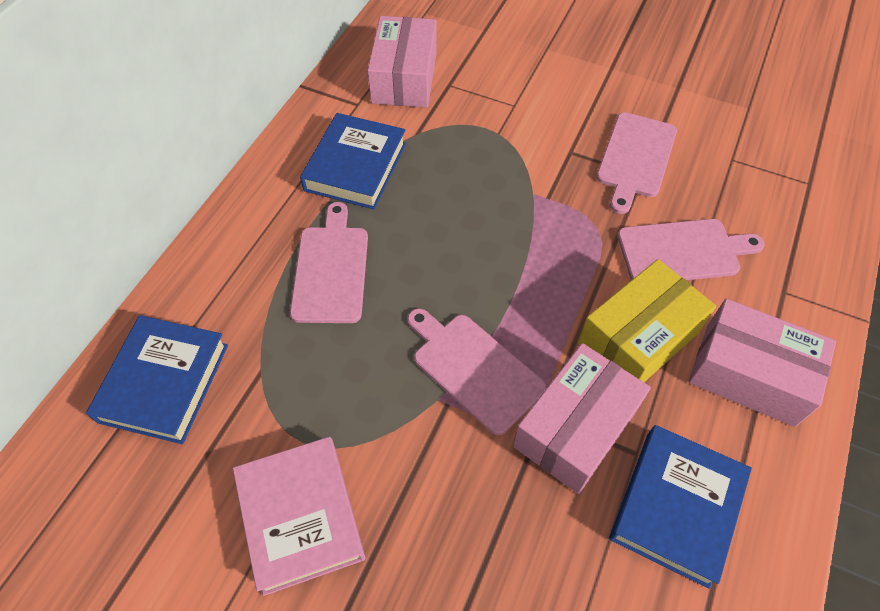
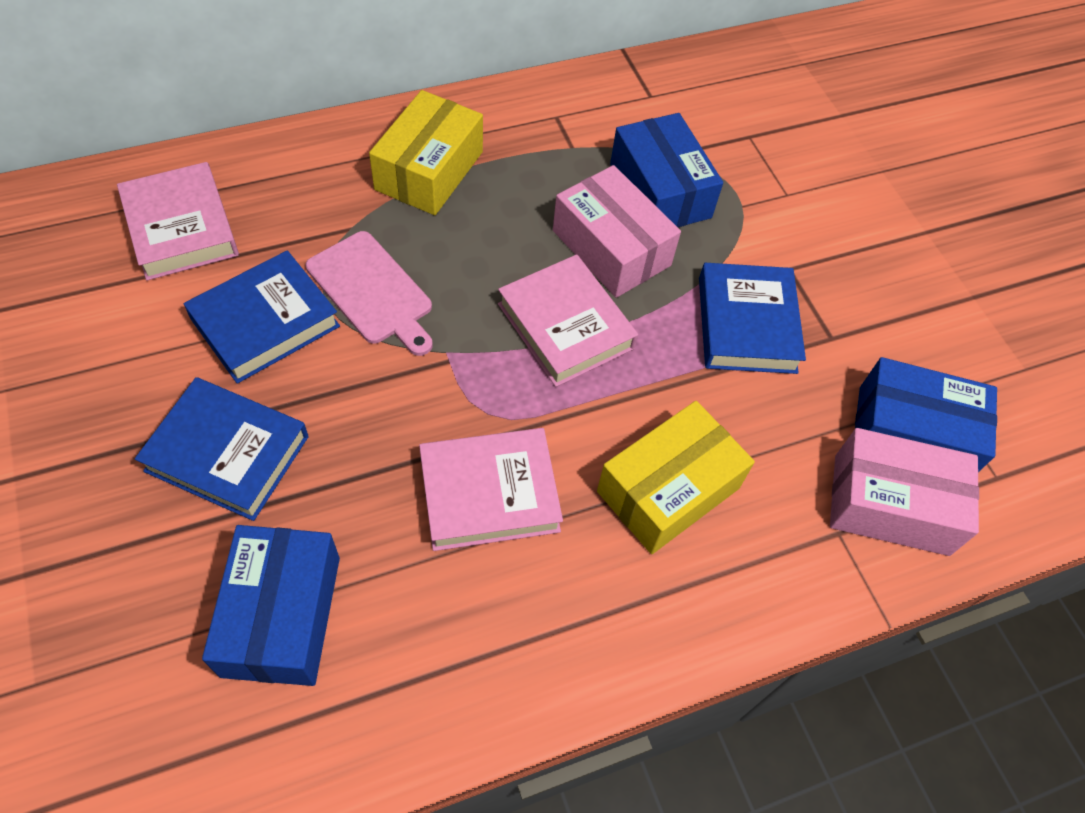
blue box: none = 0 -> [202,525,340,686] [610,113,723,227] [855,357,997,472] = 3
pink book: [233,437,365,596] = 1 -> [117,162,239,281] [419,428,563,551] [498,254,638,387] = 3
pink box: [367,16,437,108] [513,343,651,494] [688,299,836,427] = 3 -> [553,165,681,298] [830,428,979,556] = 2
pink cutting board: [290,202,368,323] [407,308,546,435] [596,112,677,214] [617,219,765,280] = 4 -> [305,231,433,356] = 1
yellow box: [578,259,716,382] = 1 -> [369,90,483,215] [597,401,755,554] = 2

